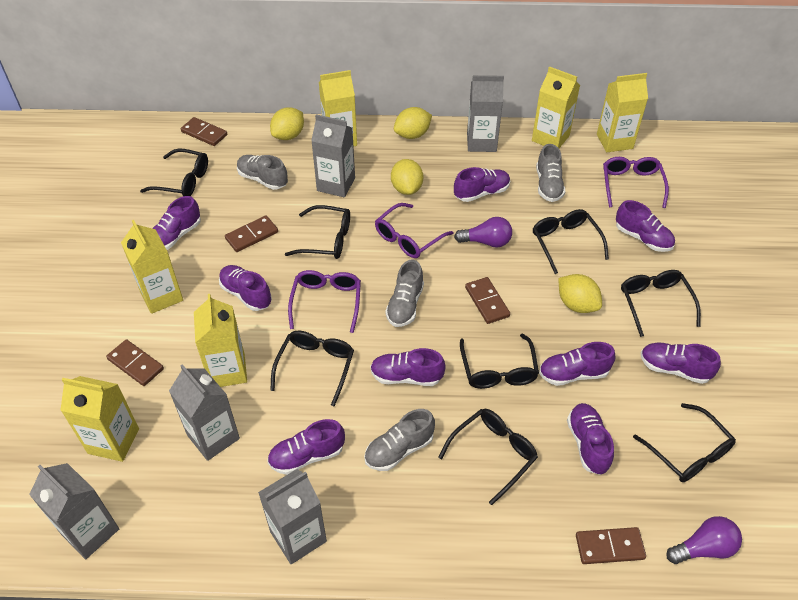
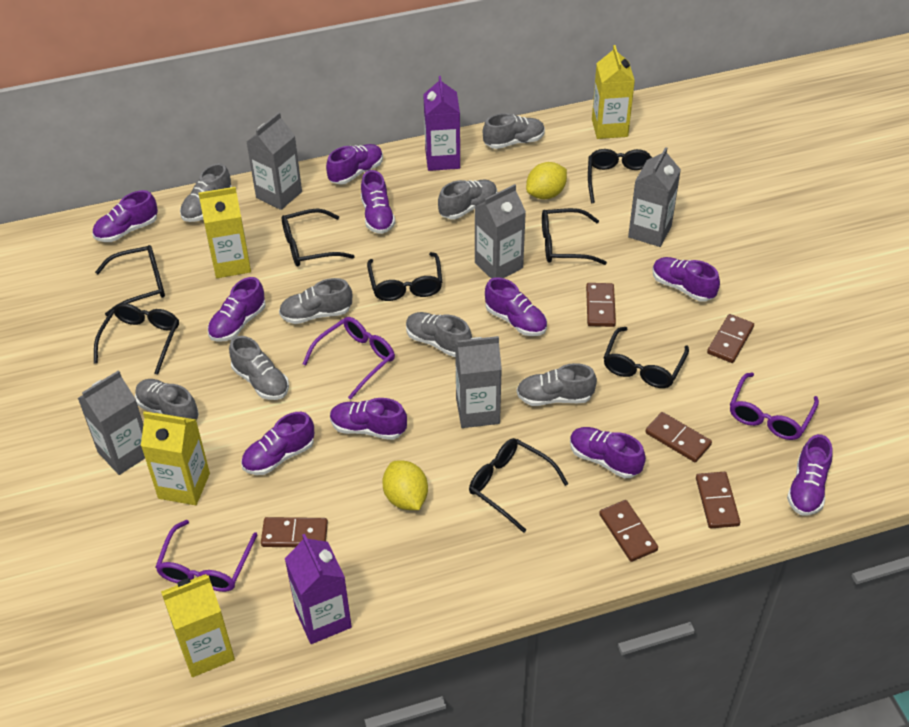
brown domino: [106,339,164,386] [181,117,227,146] [225,216,278,252] [465,277,510,324] [576,527,646,564] = 5 -> [261,517,328,547] [586,283,616,327] [599,500,658,562] [645,412,712,462] [696,472,740,528] [707,314,754,363] = 6
grey shoe: [237,155,288,190] [364,409,435,471] [385,260,424,327] [536,144,565,202] = 4 -> [135,379,199,420] [180,163,232,222] [229,336,289,400] [279,278,352,324] [406,312,472,357] [438,180,497,219] [483,113,545,149] [516,363,597,406] = 8
purple carton: none = 0 -> [285,534,352,644] [423,76,460,171] = 2
purple light bulb: [454,217,512,248] [666,516,742,564] = 2 -> none = 0
purple shoe: [152,196,201,250] [219,265,272,311] [267,419,345,475] [370,348,446,386] [454,167,510,202] [539,342,616,386] [567,403,614,475] [616,200,675,252] [641,343,721,384] = 9 -> [93,190,158,242] [208,277,265,342] [241,412,314,475] [326,144,383,185] [330,398,407,440] [361,170,395,234] [485,277,547,336] [570,427,646,478] [652,257,720,302] [787,434,833,516] = 10
yellow carton: [60,376,139,462] [121,220,183,314] [194,294,247,387] [319,70,357,147] [532,66,580,148] [597,73,648,152] = 6 -> [141,411,210,505] [161,574,235,677] [198,187,251,278] [592,45,635,139] = 4
yellow lemon: [270,107,304,140] [391,159,423,195] [394,107,432,139] [558,274,602,313] = 4 -> [382,460,428,510] [526,162,567,199] = 2

